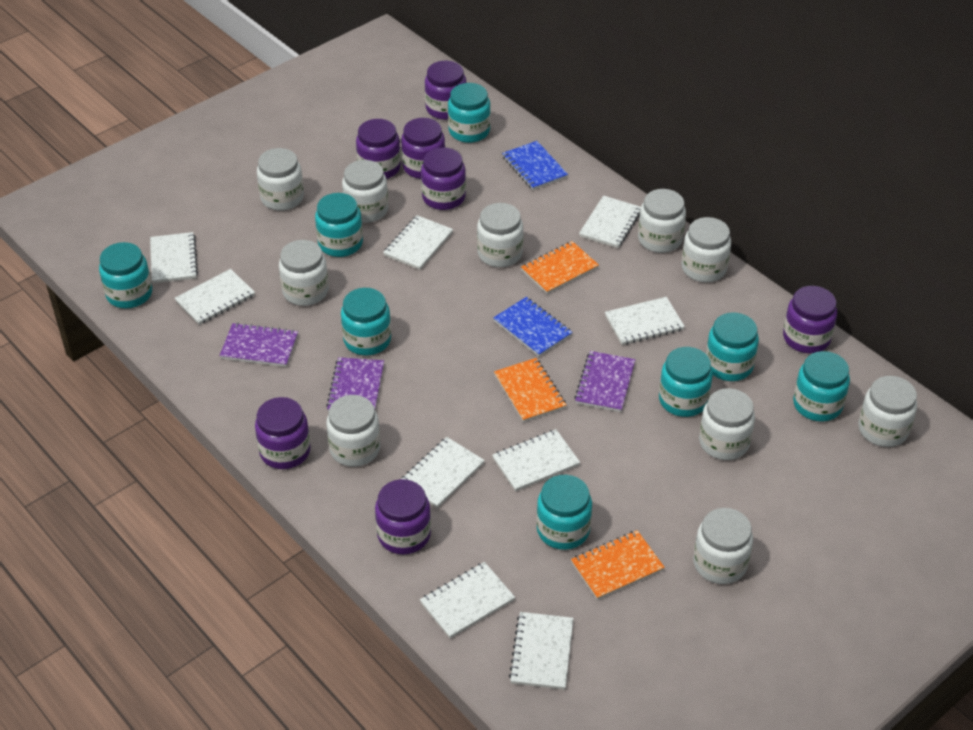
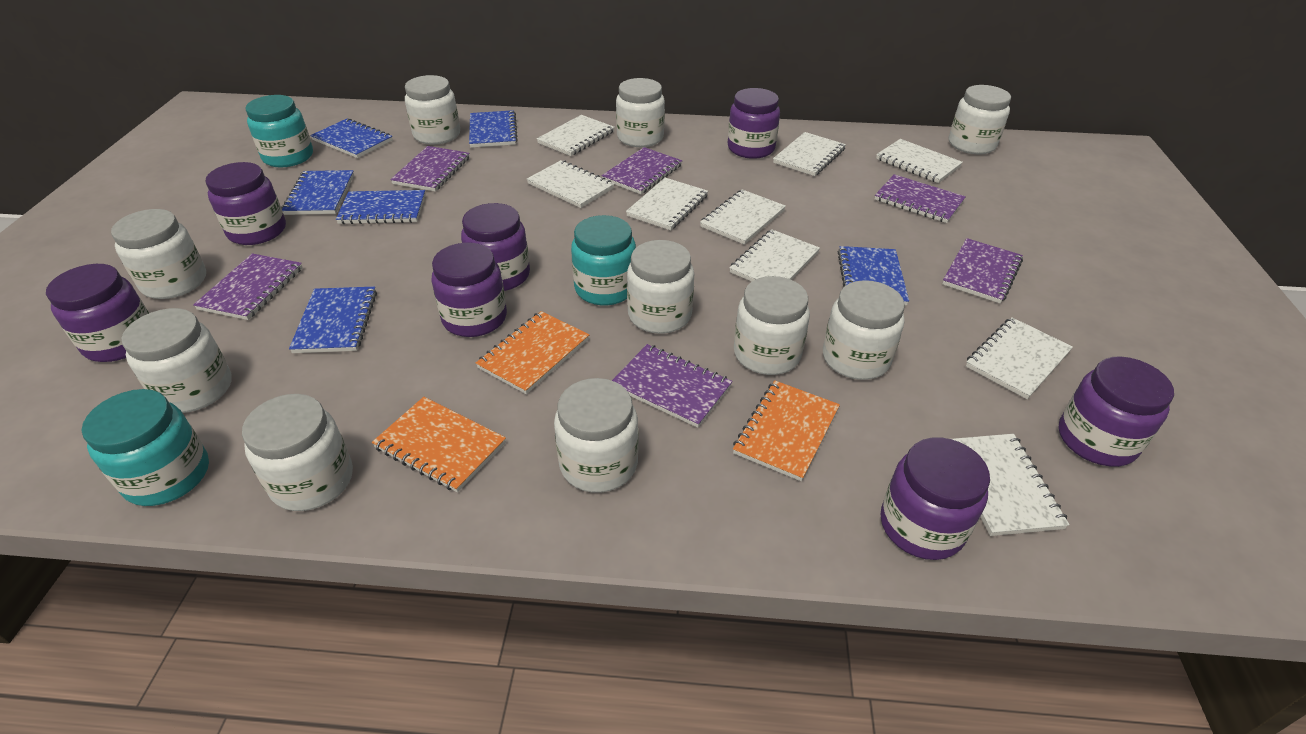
blue notebook: [493,297,572,357] [502,141,568,190] = 2 -> [282,170,354,215] [289,287,377,353] [310,118,393,158] [336,190,426,224] [469,110,518,148] [838,246,909,305] = 6
purple notebook: [219,323,298,367] [326,357,384,412] [574,351,635,412] = 3 -> [193,254,303,320] [390,146,469,192] [602,147,682,194] [612,344,733,428] [875,174,966,223] [942,238,1023,303] = 6
turquoise jar: [99,242,152,308] [315,193,363,257] [341,288,391,356] [448,83,490,143] [536,475,592,550] [659,347,713,417] [706,312,759,381] [793,351,850,421] = 8 -> [82,389,209,506] [245,95,313,168] [571,215,636,306] = 3

